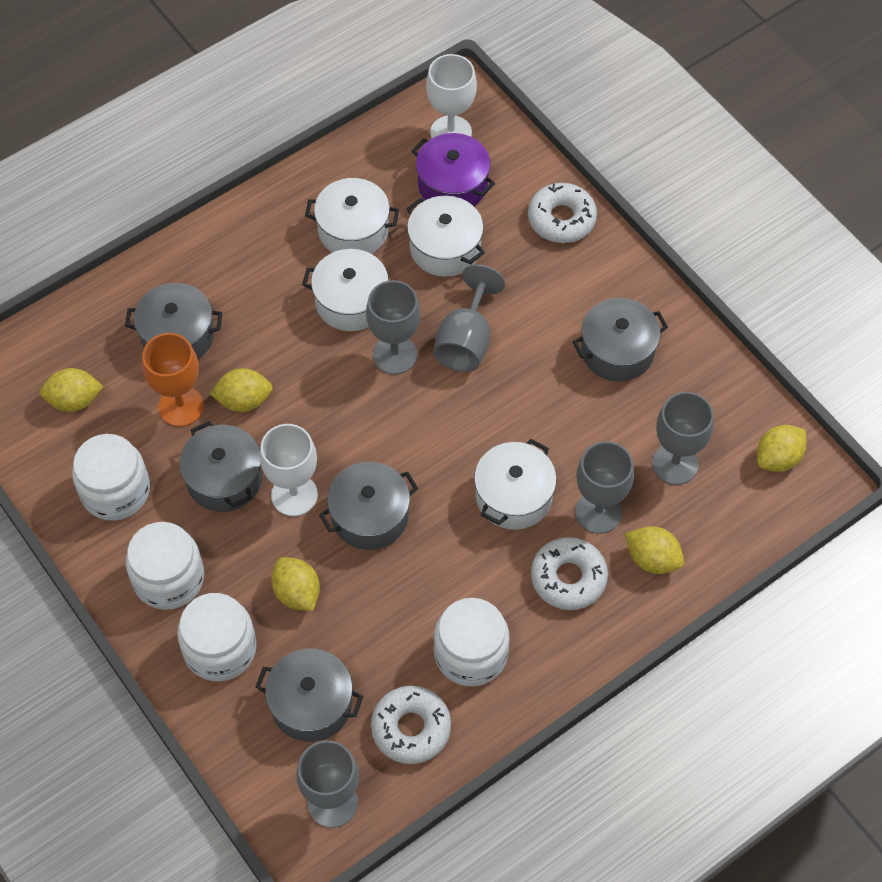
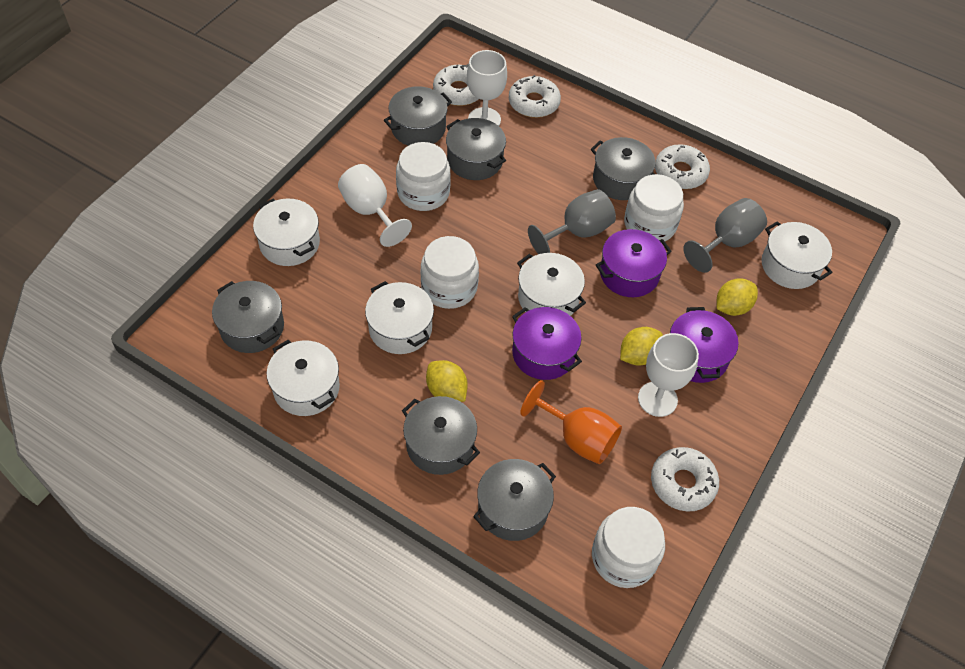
grey goblet: [296,740,359,828] [366,280,421,374] [433,264,505,372] [575,441,634,534] [652,392,714,485] = 5 -> [528,189,616,254] [683,198,767,273] = 2
grey pot: [125,283,222,359] [179,421,262,512] [256,648,363,742] [319,462,418,550] [573,298,668,382] = 5 -> [212,281,284,353] [384,86,452,146] [402,396,480,475] [446,118,506,180] [473,459,556,541] [591,137,656,200] = 6
purple pot: [411,133,495,206] = 1 -> [512,307,582,380] [595,229,672,297] [670,307,738,383] = 3
white donut: [371,686,451,764] [528,183,597,243] [531,537,608,610] = 3 -> [433,64,479,106] [509,75,561,118] [651,447,719,512] [655,144,710,189] = 4
white goblet: [260,424,318,516] [426,54,477,138] = 2 -> [338,164,412,247] [467,50,507,126] [638,333,699,417] = 3
white pot: [302,249,389,331] [305,178,399,254] [407,196,485,277] [474,439,557,530] = 4 -> [253,199,320,266] [267,340,340,416] [365,281,434,354] [517,253,586,316] [761,221,833,289] = 5
yellow lemon: [40,368,104,412] [209,368,273,412] [271,557,320,611] [625,526,684,574] [757,425,807,472] = 5 -> [426,360,468,402] [620,327,663,366] [717,278,758,316] = 3

